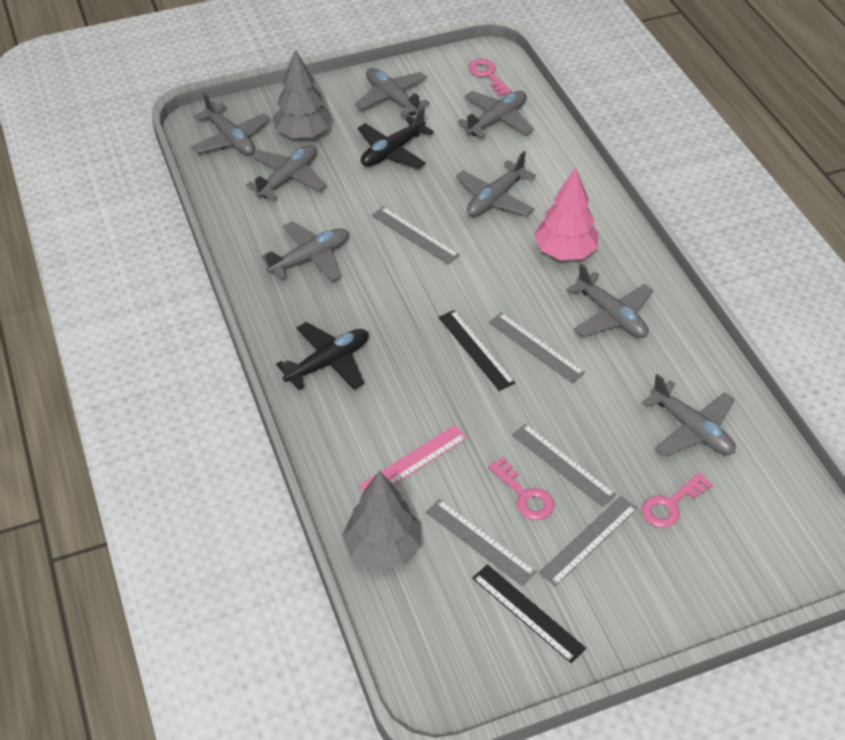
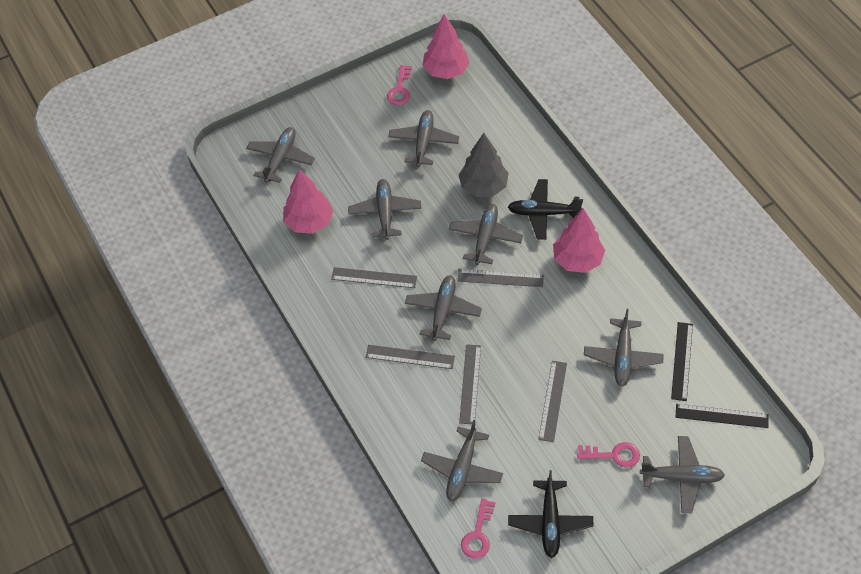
grey tree: [272,49,332,139] [342,470,421,570] = 2 -> [459,133,508,197] = 1
pink ruler: [359,425,467,491] = 1 -> none = 0
pink tree: [534,168,598,260] = 1 -> [283,169,333,234] [422,14,470,79] [553,208,605,273] = 3

